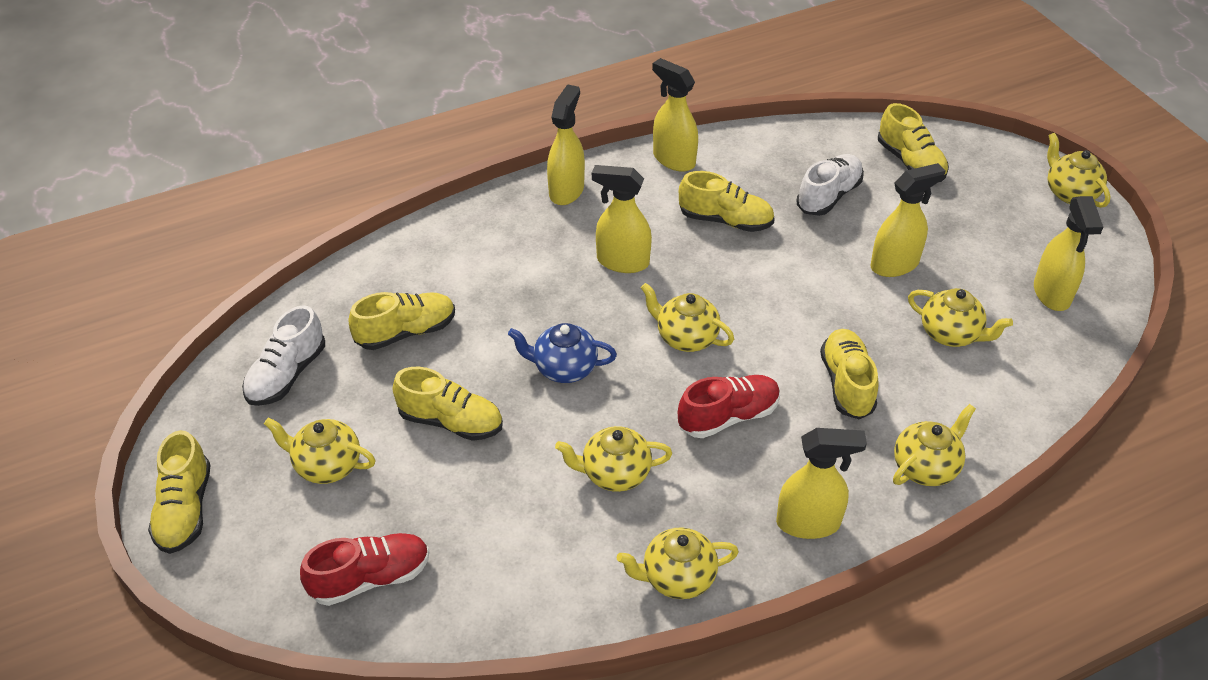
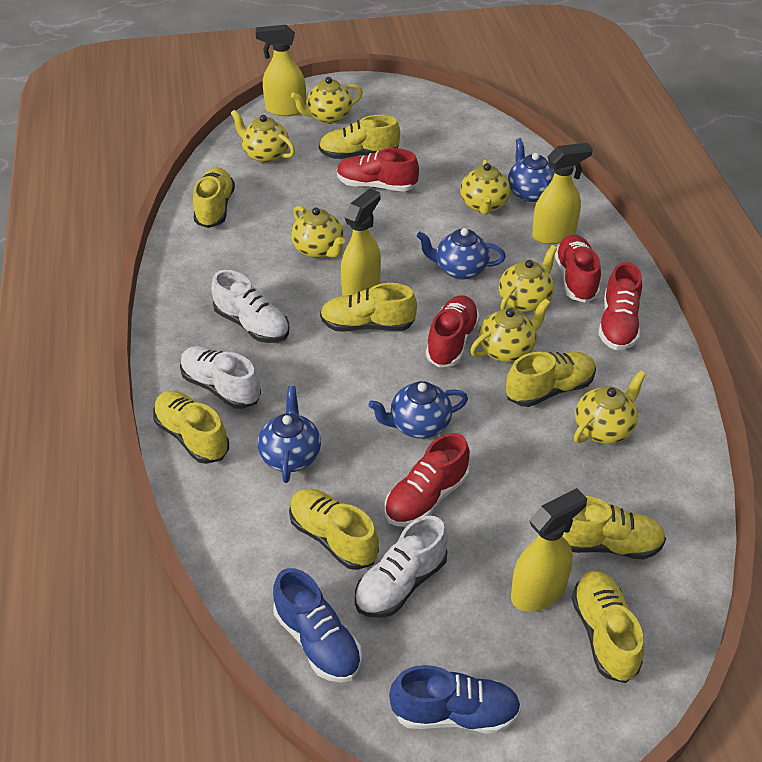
blue shoe: none = 0 -> [273,568,362,683] [389,665,521,734] = 2
blue teapot: [508,323,617,383] = 1 -> [258,386,321,483] [368,381,468,439] [417,228,506,280] [508,138,555,202] = 4
red shoe: [300,533,429,606] [678,375,780,438] = 2 -> [337,148,419,192] [385,433,470,527] [426,295,480,368] [555,235,601,303] [598,262,642,350] = 5
white shoe: [242,305,325,406] [796,154,864,216] = 2 -> [180,346,261,409] [211,270,290,343] [355,516,448,618] = 3
yellow shoe: [148,430,211,554] [349,292,455,350] [393,367,503,441] [679,171,775,232] [820,329,879,420] [878,103,949,182] = 6 -> [153,391,229,464] [193,168,235,228] [289,489,379,570] [319,115,400,159] [320,283,417,332] [506,352,596,407] [562,496,666,559] [571,571,644,683] = 8
yellow spray bottle: [547,84,585,205] [592,165,652,273] [652,58,698,172] [776,428,867,539] [870,163,946,277] [1034,196,1103,311] = 6 -> [256,25,306,116] [341,189,381,296] [511,488,587,612] [532,143,593,244] = 4

